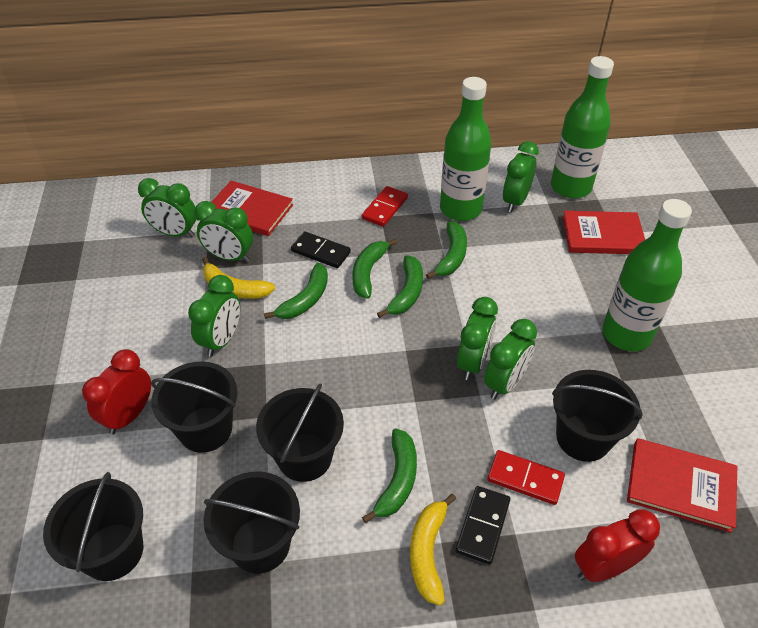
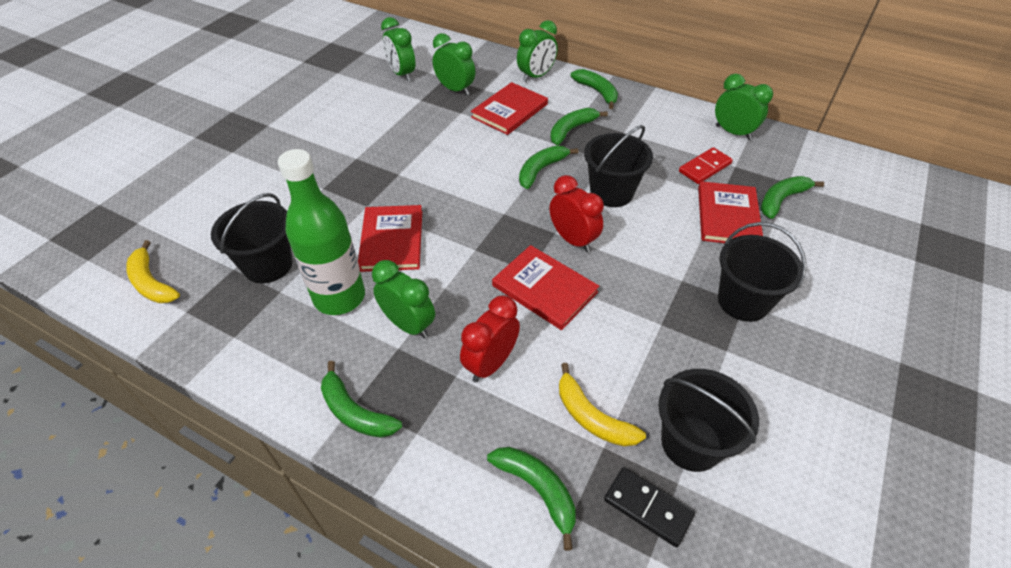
black bucket: [43,472,143,581] [151,361,238,453] [204,471,300,574] [256,383,344,482] [552,370,643,462] = 5 -> [211,193,292,283] [584,125,653,207] [658,369,759,472] [718,222,807,322] = 4
black domino: [291,231,351,268] [456,486,510,565] = 2 -> [604,467,695,547] = 1
green banana: [264,263,328,319] [352,239,398,299] [362,429,417,523] [377,255,423,318] [426,221,467,279] = 5 -> [321,361,402,438] [487,447,576,551] [519,146,578,189] [550,108,608,145] [570,69,618,109] [761,176,824,219] = 6
green bottle: [440,77,491,221] [551,56,614,199] [602,199,692,351] = 3 -> [278,149,365,315] = 1
green clock: [138,178,196,237] [188,275,240,357] [194,201,253,262] [457,297,498,380] [484,319,537,400] [503,141,539,212] = 6 -> [372,260,435,339] [381,17,415,81] [433,33,475,96] [517,20,558,82] [715,74,773,140] = 5
red book: [212,181,293,236] [562,211,645,254] [627,438,737,533] = 3 -> [358,205,422,272] [471,82,548,135] [492,245,599,330] [698,181,763,243] = 4
red domino: [362,186,408,227] [487,450,565,505] = 2 -> [679,147,733,184] = 1

